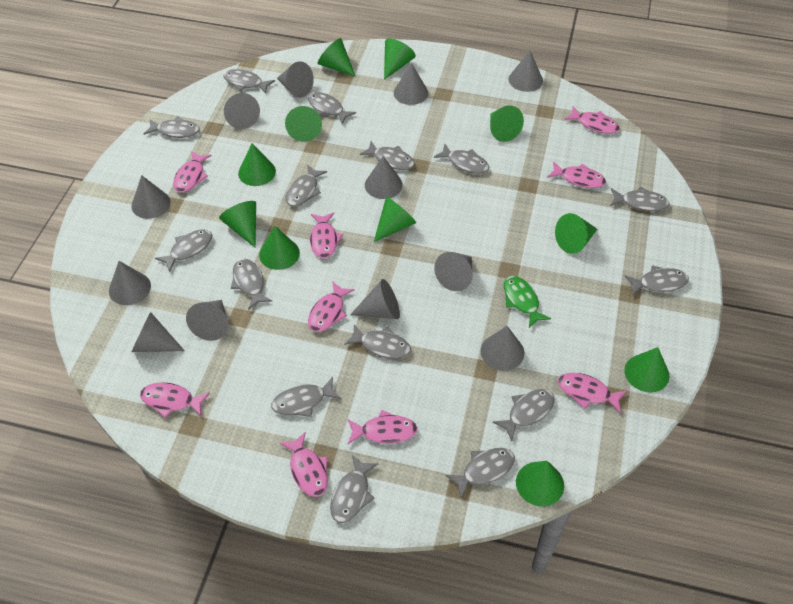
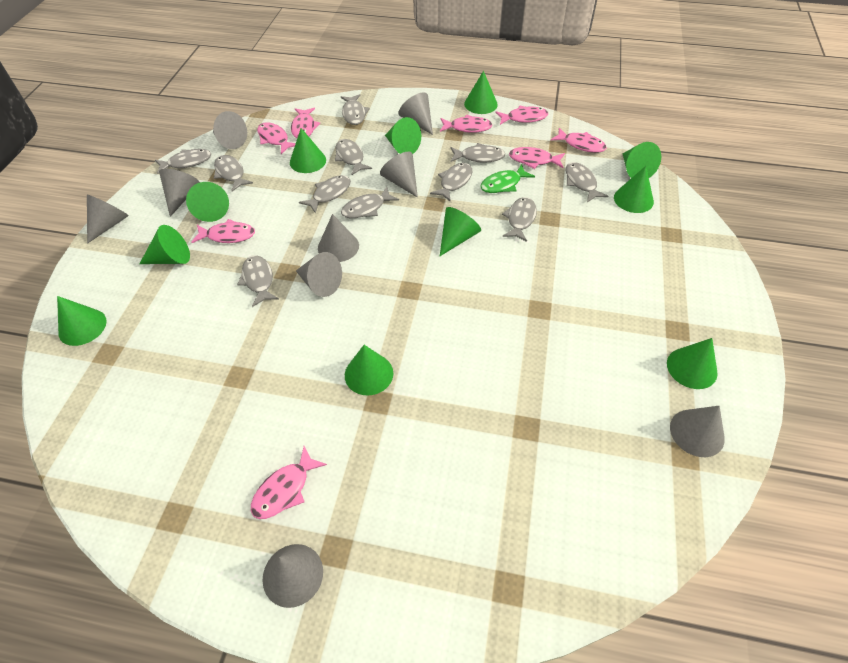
grey cone: [109,261,151,305] [131,175,171,219] [132,312,185,352] [186,300,228,341] [224,93,260,129] [277,61,314,98] [350,279,400,319] [365,156,403,199] [394,63,428,105] [434,252,472,291] [481,326,524,371] [509,51,543,92] = 12 -> [87,195,129,244] [159,169,200,217] [213,111,247,149] [262,544,323,608] [296,252,342,297] [318,214,359,262] [380,152,418,198] [398,92,433,135] [670,406,725,457] = 9
grey fish: [144,116,199,138] [155,229,212,272] [223,69,275,94] [231,259,272,310] [272,377,341,417] [286,165,327,207] [308,92,356,124] [330,455,378,523] [344,324,411,359] [360,141,415,170] [434,144,489,174] [445,448,515,498] [493,389,555,441] [610,187,670,211] [625,265,689,296] = 15 -> [155,149,211,174] [214,155,253,192] [237,255,279,307] [299,175,351,213] [335,139,372,175] [341,94,370,125] [341,187,399,219] [430,163,472,202] [450,143,505,163] [502,197,537,242] [565,162,608,202] = 11
pink fish: [140,382,210,418] [173,151,212,193] [279,432,328,497] [308,281,355,332] [310,213,343,259] [347,410,417,444] [547,161,606,188] [558,373,627,413] [564,106,620,134] = 9 -> [191,219,255,243] [251,446,327,519] [257,123,296,154] [291,108,320,138] [440,115,492,133] [496,106,548,125] [509,147,565,169] [551,128,607,153] = 8

